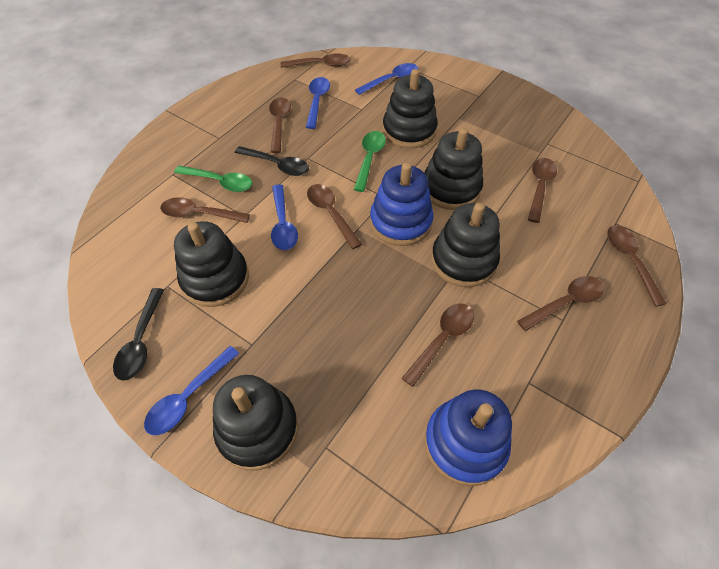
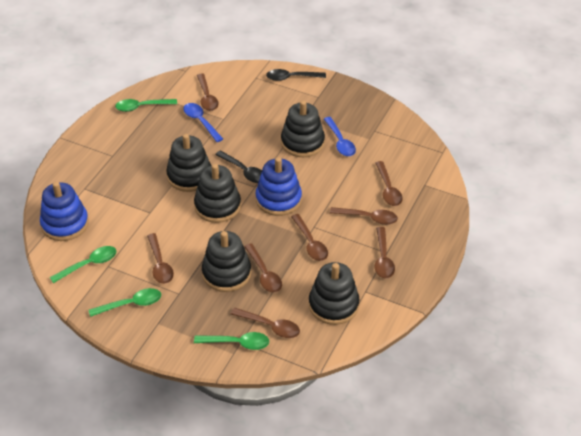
blue spoon: [144,346,240,435] [271,184,298,250] [306,77,330,129] [355,63,418,95] = 4 -> [183,103,223,142] [324,117,356,156] = 2
green spoon: [174,166,252,192] [354,131,386,192] = 2 -> [50,246,117,283] [89,288,161,317] [115,99,177,112] [194,332,269,350] = 4

